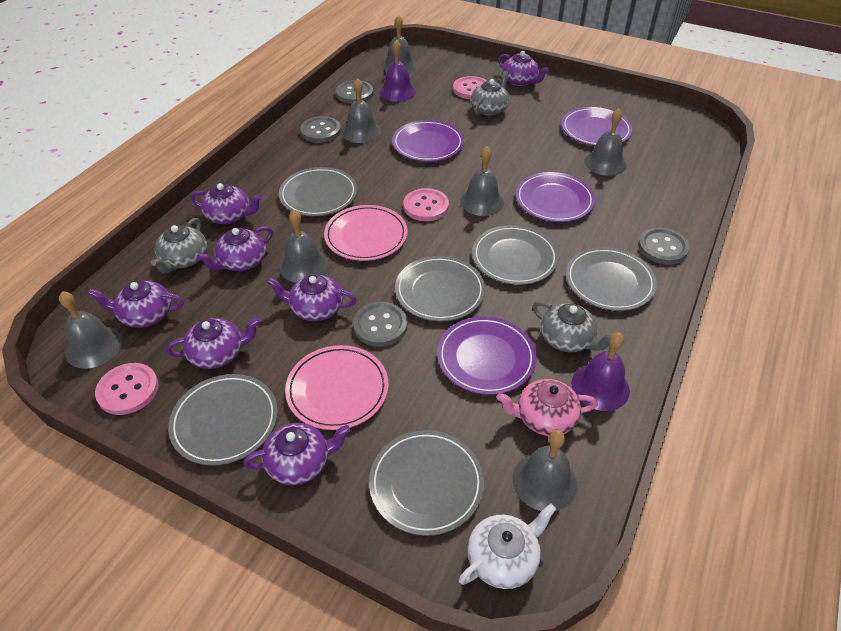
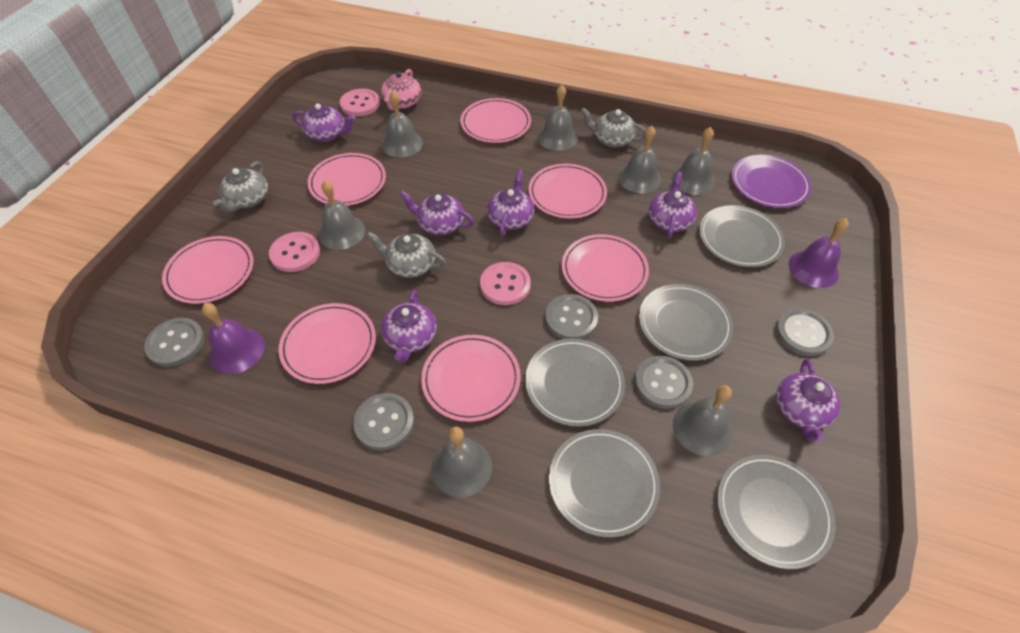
grey button: [300,116,341,143] [336,80,373,104] [353,302,408,347] [638,228,690,265] = 4 -> [144,318,205,367] [353,393,414,451] [545,294,598,339] [634,356,693,409] [776,308,834,356] = 5
grey plate: [168,374,278,466] [279,167,357,216] [369,430,484,536] [395,256,485,321] [472,225,559,285] [566,247,657,311] = 6 -> [525,339,625,427] [549,429,660,537] [639,284,733,361] [699,205,785,267] [717,455,836,569] = 5
pink plate: [285,345,389,430] [324,205,408,261] = 2 -> [162,236,253,304] [278,303,376,384] [307,153,386,206] [421,335,521,422] [461,98,531,143] [528,164,607,219] [562,234,649,302] = 7
purple plate: [392,120,464,162] [437,317,536,395] [516,172,595,222] [561,107,633,146] = 4 -> [731,155,812,208] = 1
purple teapot: [88,281,184,328] [166,317,260,369] [191,183,262,224] [197,226,273,271] [243,423,350,485] [267,275,357,321] [498,51,549,86] = 7 -> [293,103,355,142] [381,290,437,363] [400,191,474,236] [487,170,534,236] [648,172,697,238] [776,359,840,442] = 6
white teapot: [459,504,556,589] = 1 -> none = 0

